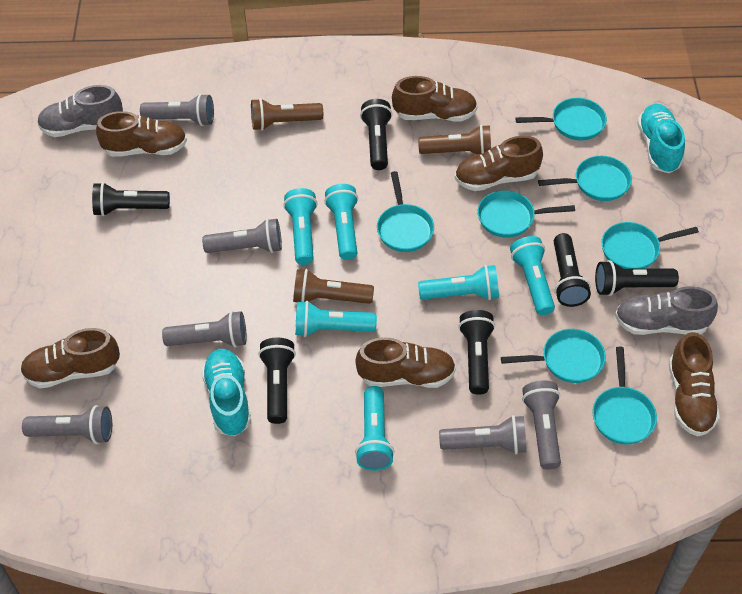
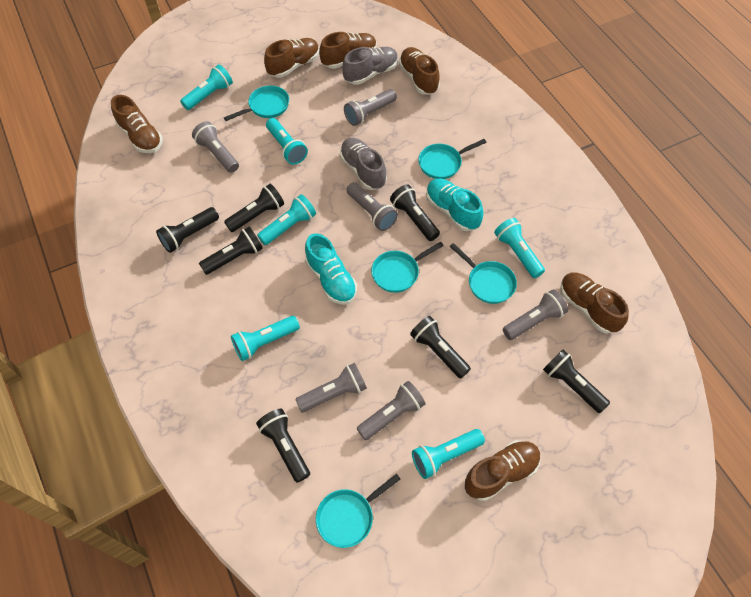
black flashlight: [92,182,170,216] [258,338,296,424] [360,99,392,170] [458,310,495,395] [554,233,591,307] [595,260,679,296] = 6 -> [156,207,219,253] [199,227,263,275] [224,184,284,232] [256,409,310,483] [390,184,440,241] [410,316,471,379] [543,350,610,413] = 7
brown flashlight: [251,98,323,131] [293,269,374,304] [418,125,491,154] = 3 -> none = 0
turquoise pan: [377,171,434,252] [477,190,575,238] [501,329,606,383] [516,98,607,140] [538,156,632,201] [593,347,657,445] [601,222,699,269] = 7 -> [224,86,289,121] [316,474,400,548] [371,242,444,293] [418,139,486,179] [449,243,517,304] = 5

